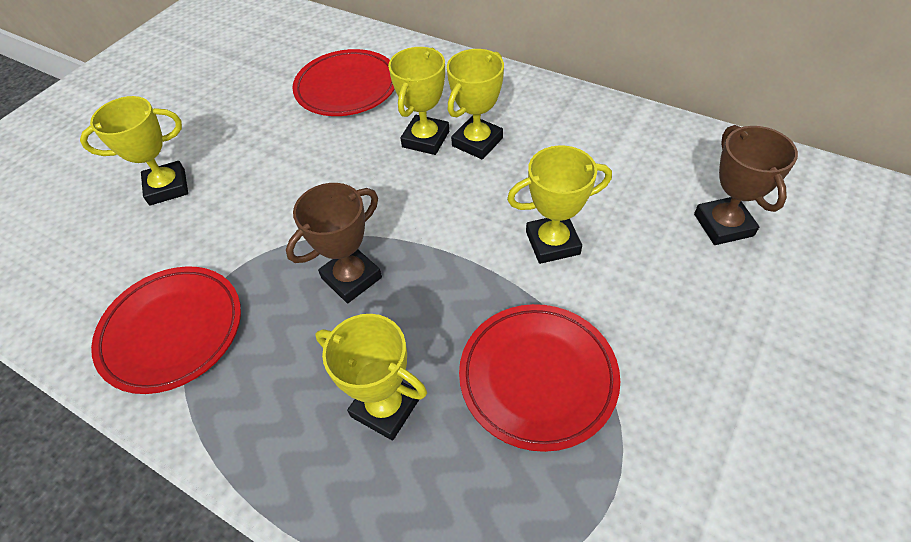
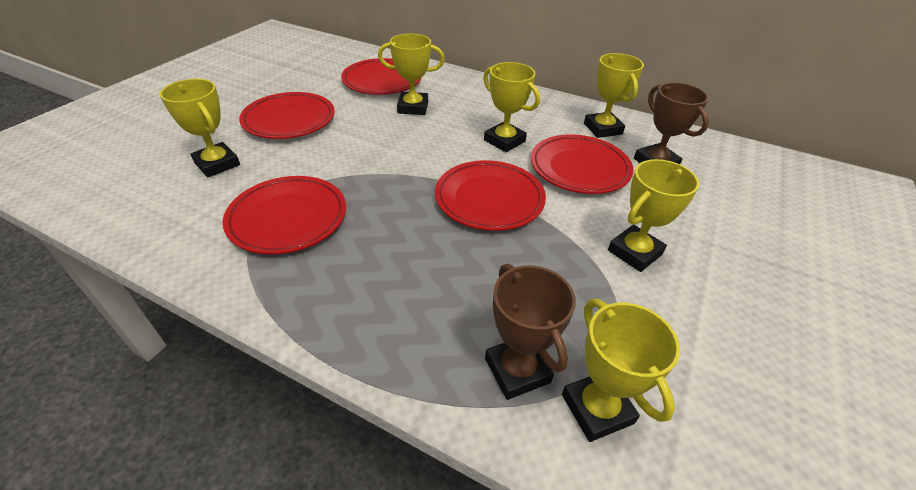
red plate: [91,266,241,394] [292,49,395,116] [459,304,620,452] = 3 -> [223,176,346,255] [239,92,335,139] [341,58,422,95] [435,160,546,231] [531,134,634,194] = 5
yellow trophy: [80,96,188,205] [316,314,427,441] [388,47,449,155] [447,49,504,160] [507,145,612,264] = 5 -> [160,79,240,177] [378,33,445,115] [483,62,540,152] [562,299,680,442] [584,53,644,138] [608,159,699,272] = 6

